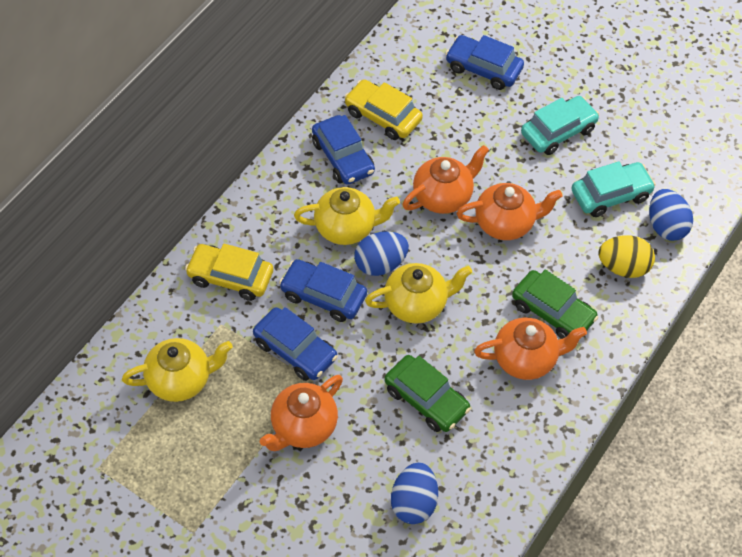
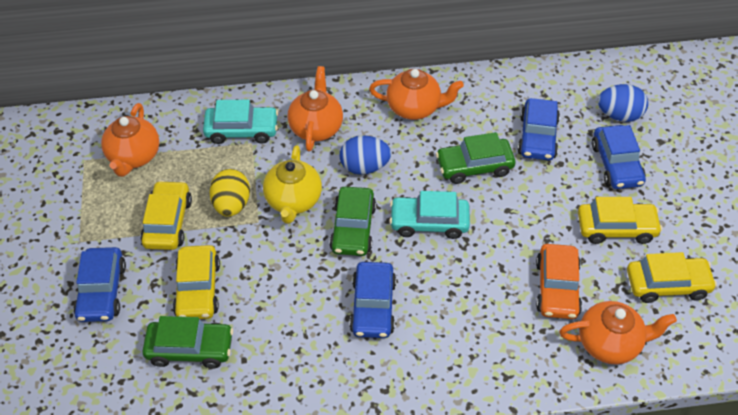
blue egg: [354,231,409,276] [391,462,438,524] [649,189,693,241] = 3 -> [340,135,391,175] [598,84,648,122] = 2
green car: [384,355,471,432] [512,269,598,339] = 2 -> [142,316,233,369] [329,187,376,256] [436,132,515,184] = 3
orange car: none = 0 -> [536,244,582,319] = 1
yellow car: [185,244,273,301] [345,79,423,140] = 2 -> [141,180,192,250] [173,245,220,319] [578,197,662,244] [627,252,717,303] = 4
yellow teapot: [122,338,233,402] [294,187,400,245] [365,263,472,324] = 3 -> [263,145,322,224] = 1

